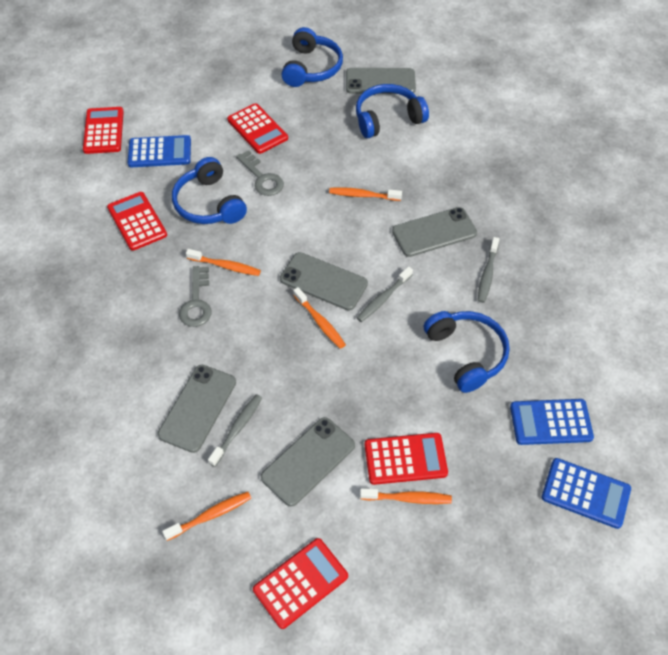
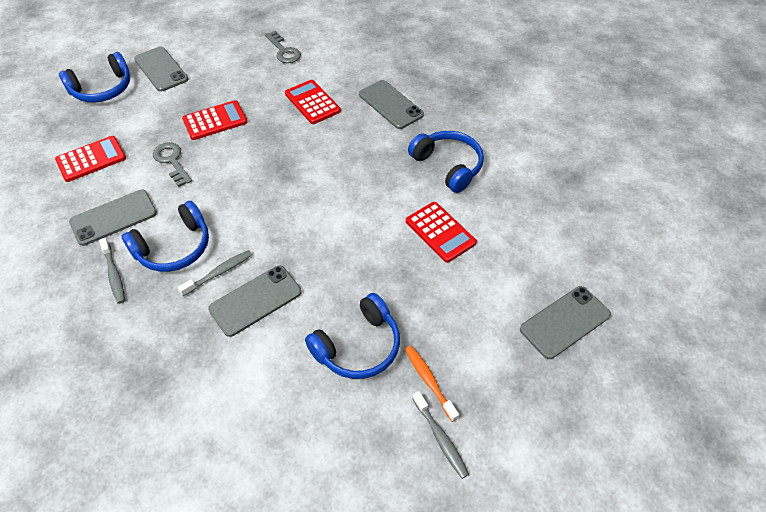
blue calculator: [128,135,191,167] [510,399,594,445] [541,458,631,529] = 3 -> none = 0
orange toothbrush: [162,492,251,541] [186,249,261,276] [293,287,346,349] [329,187,402,201] [360,488,452,504] = 5 -> [405,346,459,422] = 1
red calculator: [83,107,124,154] [107,192,167,251] [227,103,288,154] [253,538,348,629] [365,433,448,485] = 5 -> [55,136,126,182] [182,100,247,140] [285,80,341,124] [406,202,477,263] = 4

